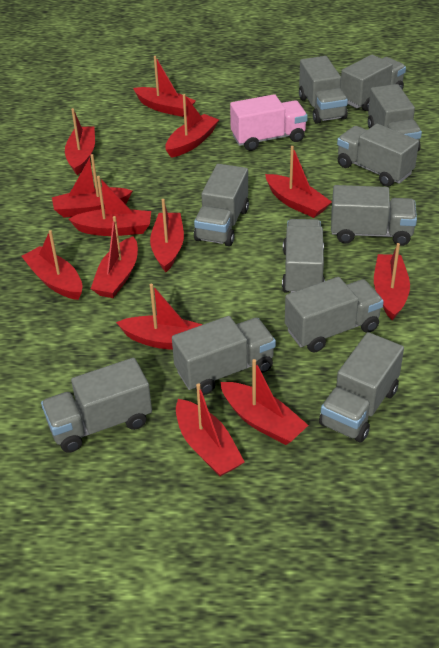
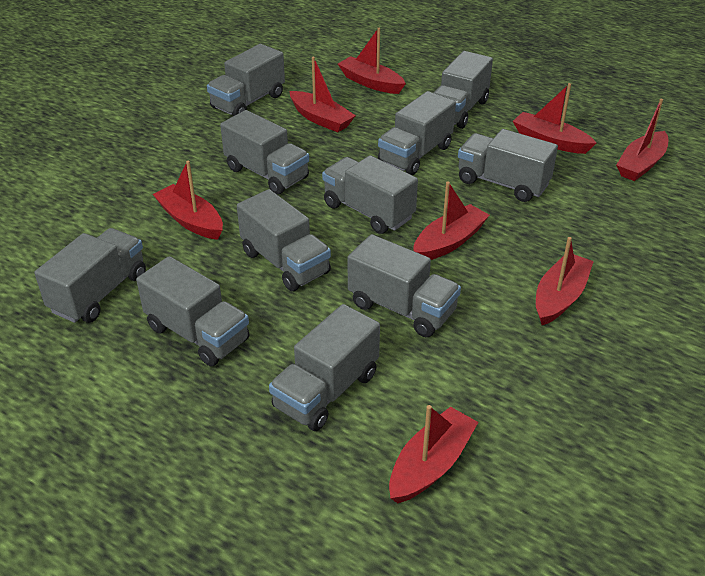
pink truck: [230,94,308,151] = 1 -> none = 0
red boat: [21,230,82,300] [52,154,133,218] [65,108,95,175] [69,176,151,236] [91,216,138,298] [116,284,203,350] [133,56,196,117] [150,199,184,272] [165,94,219,158] [176,383,245,476] [220,359,308,445] [265,146,332,218] [374,243,410,320] = 13 -> [153,161,223,240] [289,57,356,132] [338,28,406,94] [389,405,478,503] [413,181,490,260] [513,83,596,154] [536,237,594,325] [616,99,668,181] = 8

